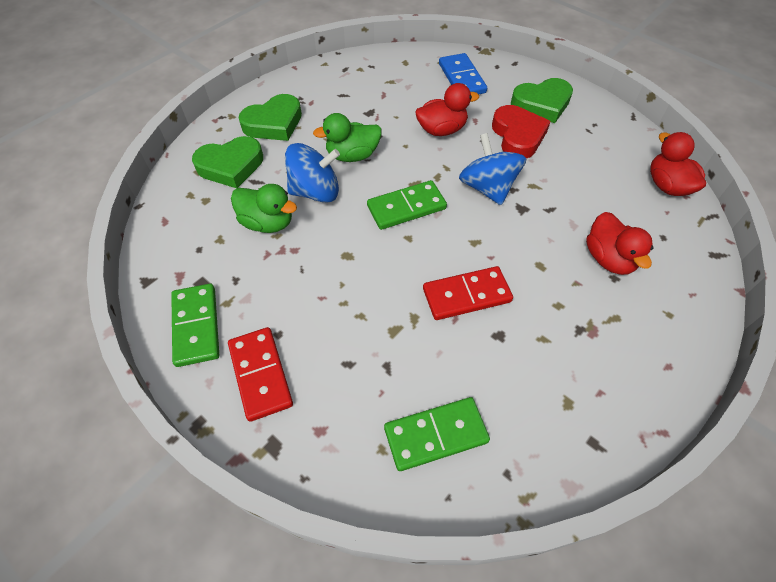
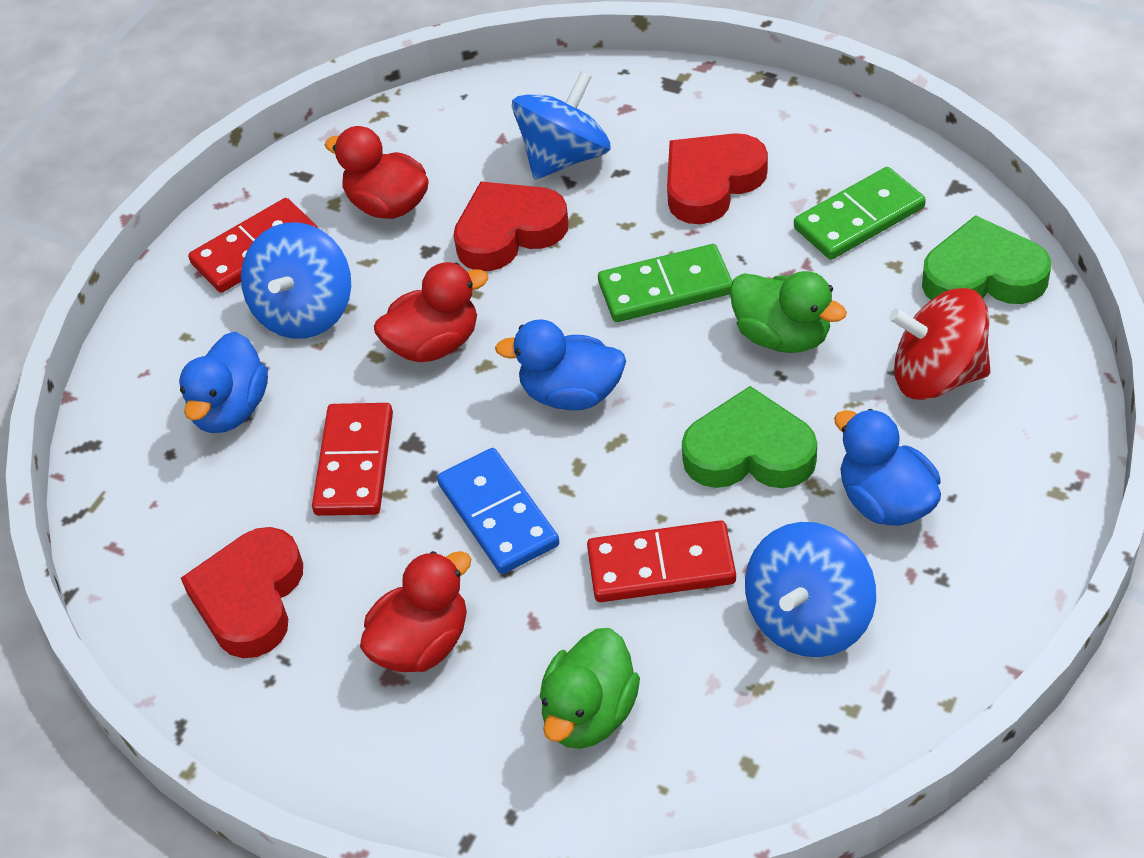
blue duck: none = 0 -> [179,332,268,433] [495,319,626,410] [834,409,941,526] = 3
blue spinning top: [285,143,340,203] [459,133,526,205] = 2 -> [241,222,351,339] [512,72,611,180] [745,522,876,657] = 3
green domino: [171,284,219,367] [367,180,447,230] [384,397,490,471] = 3 -> [598,244,733,322] [794,167,926,260] = 2
green heart: [192,136,263,188] [239,94,302,141] [511,78,573,123] = 3 -> [682,386,817,488] [922,215,1051,304] = 2
red domino: [228,327,293,422] [423,266,513,320] = 2 -> [188,198,318,293] [312,403,393,516] [587,520,736,602] = 3
red heart: [492,105,551,158] = 1 -> [181,527,303,658] [453,182,569,271] [667,133,768,224] = 3
red spinning top: none = 0 -> [889,288,991,400] = 1

